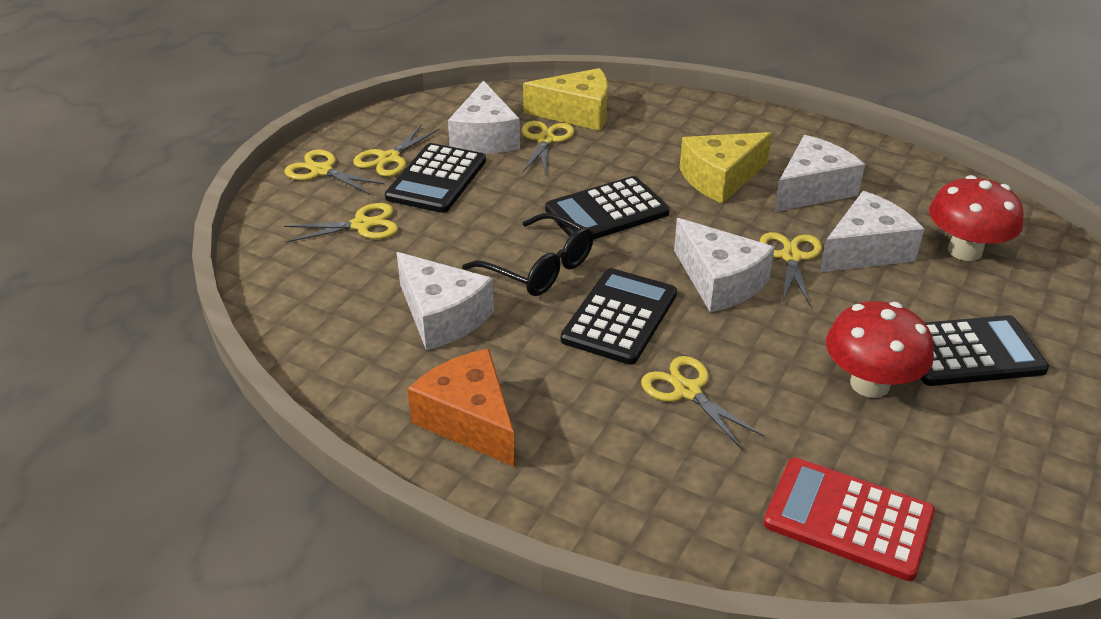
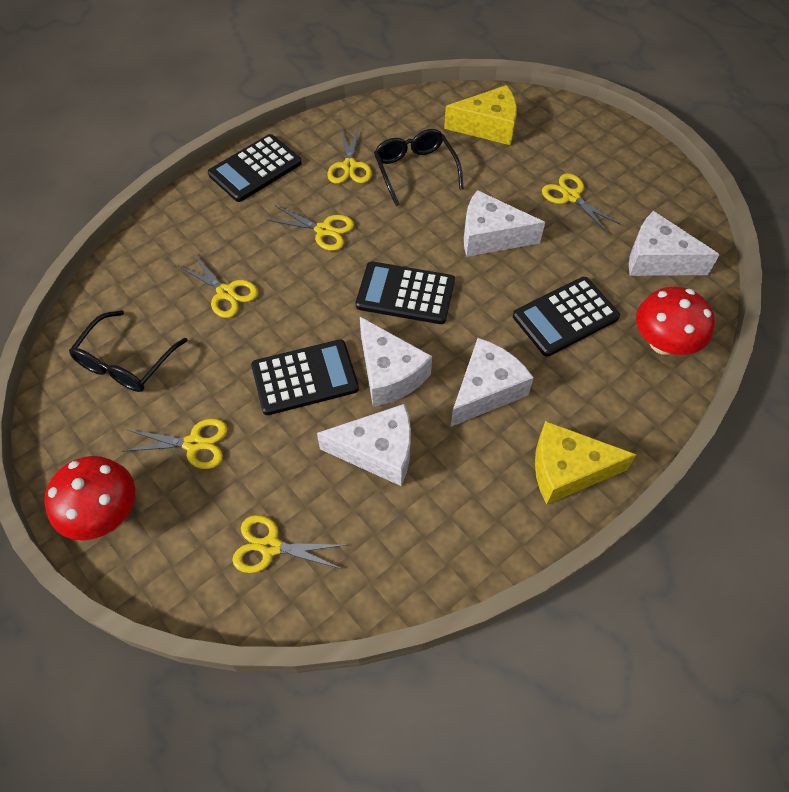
black glasses: [462,213,594,296] = 1 -> [69,310,188,392] [374,129,464,207] = 2
orange cheese: [407,349,515,467] = 1 -> none = 0
red calculator: [763,458,935,581] = 1 -> none = 0

